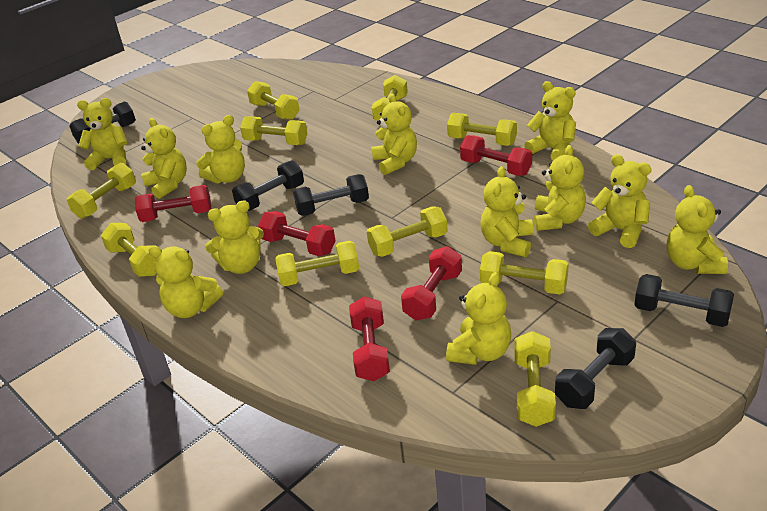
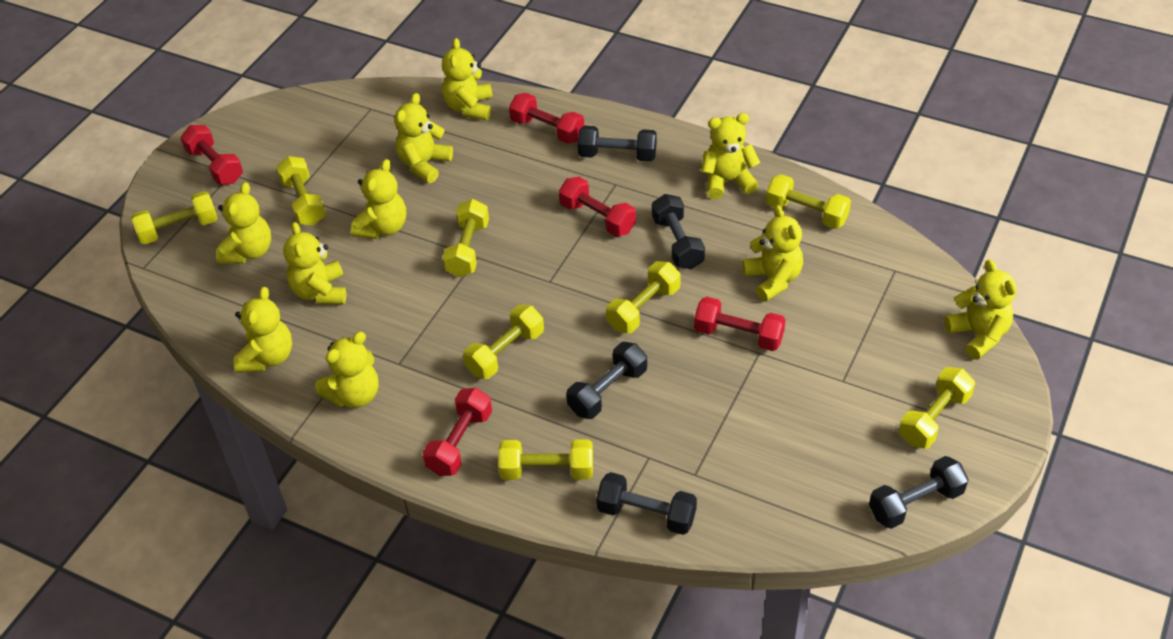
yellow dumbbell: [67,163,136,219] [101,223,156,277] [240,116,308,145] [247,81,300,120] [275,241,359,286] [367,206,448,257] [372,75,408,121] [447,113,517,146] [480,251,569,295] [514,331,556,427] = 10 -> [131,191,218,245] [276,156,326,225] [443,199,489,277] [463,305,544,379] [498,439,593,480] [606,261,681,333] [766,174,851,229] [899,367,975,449] = 8
yellow teddy bear: [77,98,128,170] [141,118,187,199] [148,245,223,318] [196,115,245,183] [205,200,264,274] [372,93,417,175] [446,272,511,365] [481,166,533,257] [524,81,576,161] [534,145,586,231] [588,154,652,248] [667,185,728,274] = 12 -> [216,182,271,264] [234,287,292,373] [283,222,346,304] [315,332,379,408] [351,159,406,239] [395,93,453,183] [442,38,493,120] [701,113,761,199] [742,205,803,302] [944,259,1017,360] = 10

